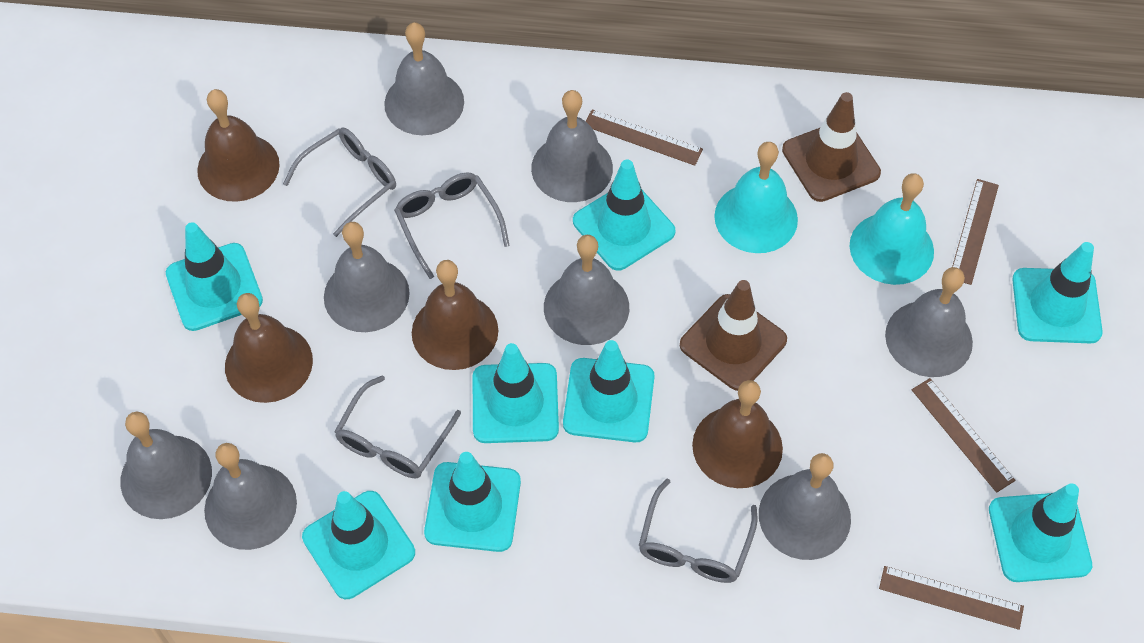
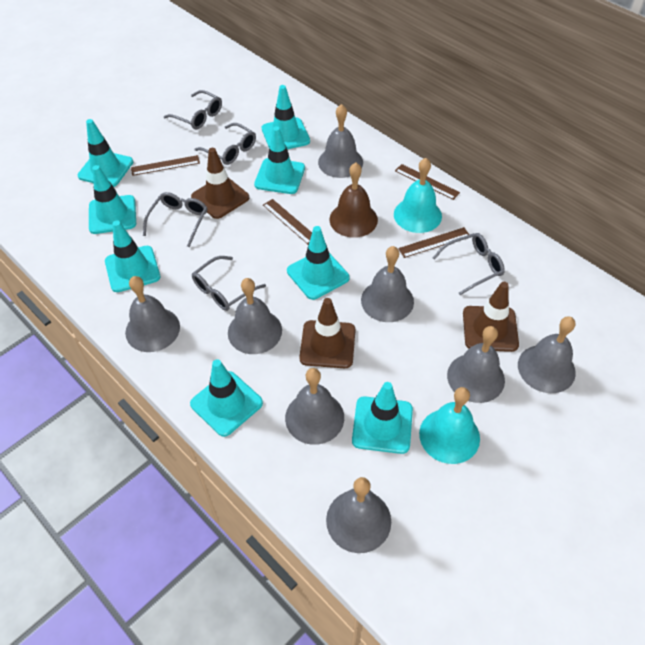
brown bell: [197,89,280,202] [225,293,313,403] [412,260,498,370] [692,380,783,488] = 4 -> [329,162,378,238] = 1
brown traffic cone: [680,280,787,391] [782,92,881,202] = 2 -> [191,148,249,219] [299,298,356,368] [463,282,519,352] = 3
grey glasses: [283,128,396,237] [334,375,461,478] [394,173,510,279] [639,478,757,583] = 4 -> [143,192,207,247] [164,90,222,130] [192,256,266,311] [195,123,256,165] [433,233,505,295] = 5

